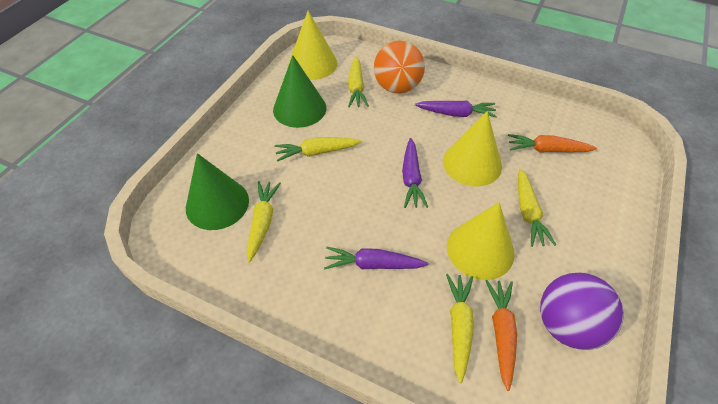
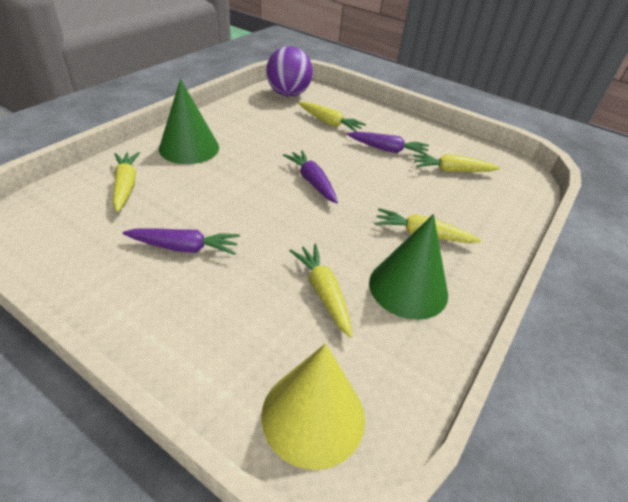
orange ball: [374,40,425,94] = 1 -> none = 0
orange carrot: [485,280,517,391] [508,134,597,152] = 2 -> none = 0
yellow cone: [289,11,337,80] [443,111,502,187] [447,202,515,280] = 3 -> [261,343,365,470] = 1

